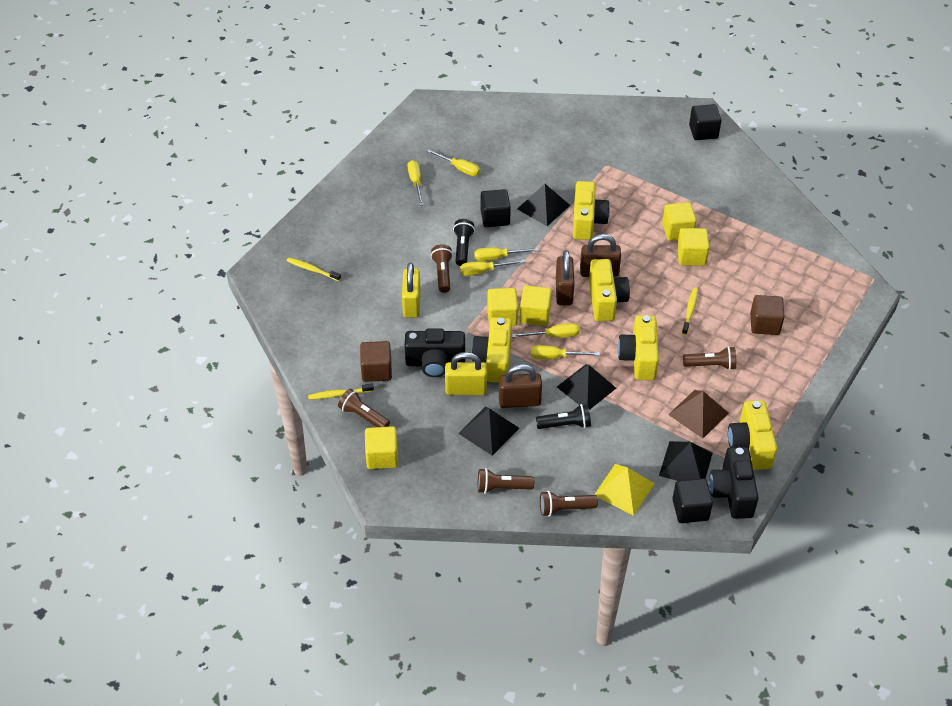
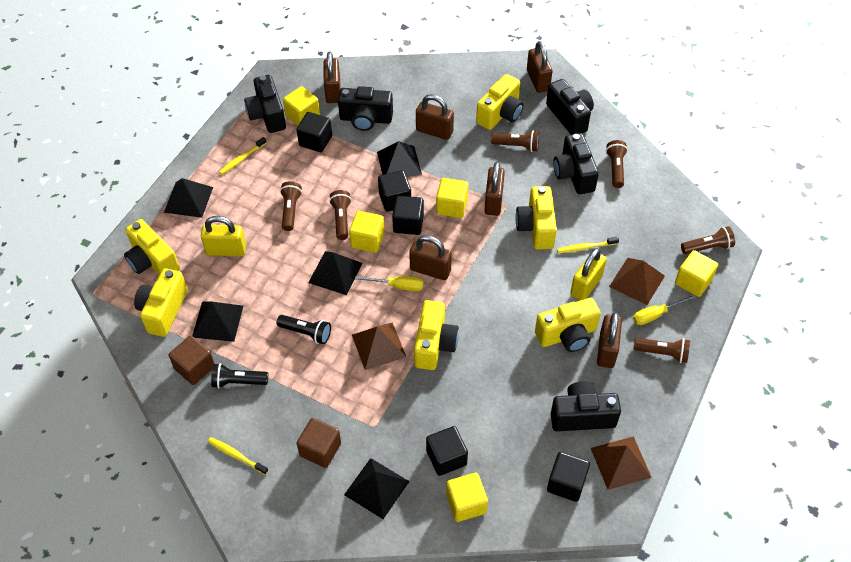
black camera: [405,329,465,377] [709,447,759,519] = 2 -> [244,75,286,133] [338,86,393,131] [546,79,594,134] [551,381,621,431] [553,133,599,194] = 5
black cube: [481,189,511,227] [672,478,713,523] [689,104,721,140] = 3 -> [296,112,332,152] [378,170,411,212] [392,195,424,235] [426,426,468,476] [547,452,590,502] = 5
black pyramid: [458,406,519,456] [517,184,570,226] [557,364,616,410] [659,441,713,481] = 4 -> [164,178,213,218] [192,301,243,342] [308,251,363,295] [344,458,410,519] [377,141,422,177] = 5
brown flashlight: [338,389,390,427] [431,244,453,293] [478,468,534,494] [540,491,598,517] [683,346,736,370] = 5 -> [280,181,302,231] [329,190,352,240] [491,130,539,152] [606,140,628,188] [633,338,690,363] [681,226,735,254] = 6
brown padlock: [499,364,542,408] [556,250,574,305] [580,234,621,277] = 3 -> [323,52,340,103] [409,235,452,280] [416,94,454,140] [484,162,505,216] [527,41,553,93] [597,312,622,368] = 6
brown pyramid: [668,390,729,439] = 1 -> [352,322,406,370] [591,436,652,490] [609,258,665,305] = 3
yellow camera: [471,317,512,383] [573,181,610,240] [589,259,630,321] [618,315,659,380] [728,400,777,470] = 5 -> [124,219,180,275] [134,268,188,337] [414,300,459,370] [476,74,523,130] [515,186,557,249] [535,298,601,352] = 6
yellow pyramid: [594,464,655,516] = 1 -> none = 0
yellow screwdriver: [408,160,424,205] [427,149,480,176] [460,260,525,276] [474,247,539,261] [512,323,580,338] [531,345,600,359] = 6 -> [355,276,423,291] [633,294,696,325] = 2

